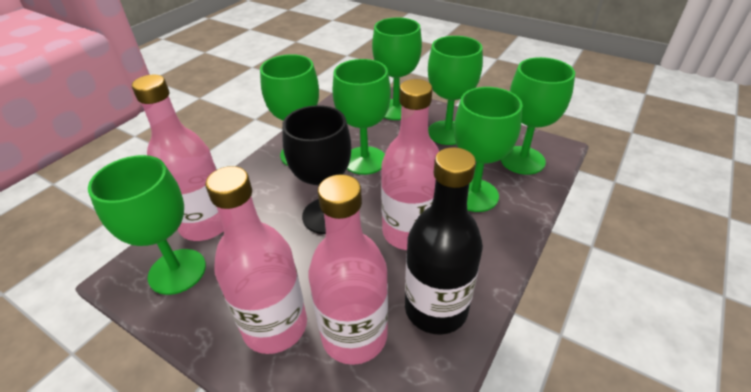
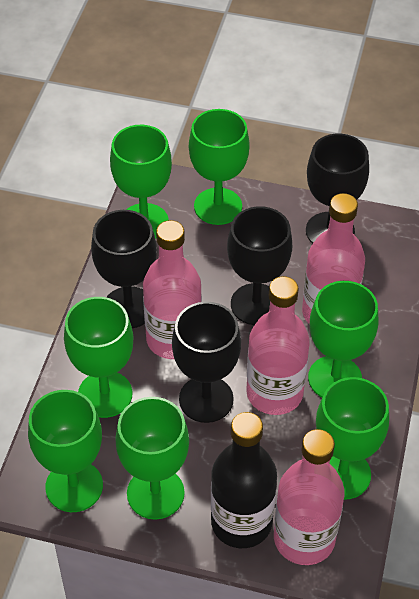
black goblet: [282,105,351,234] = 1 -> [91,210,157,328] [172,302,241,423] [227,206,292,325] [306,134,369,244] = 4

